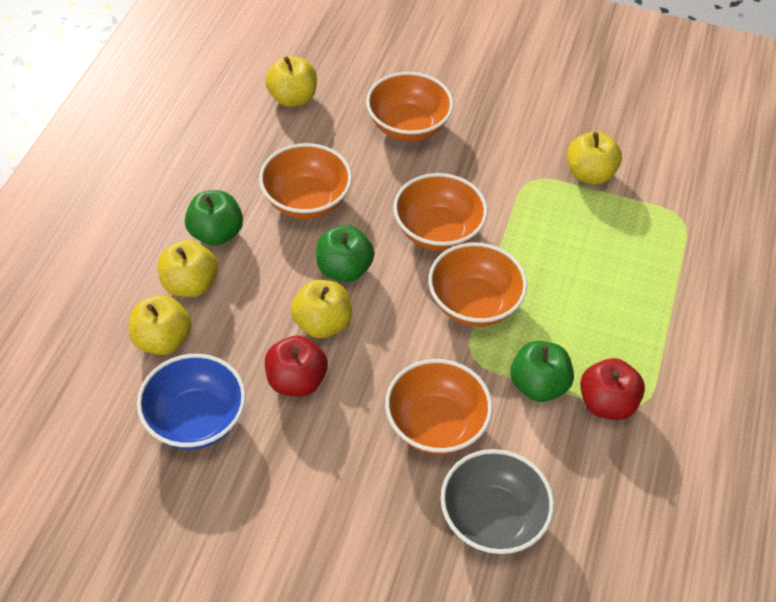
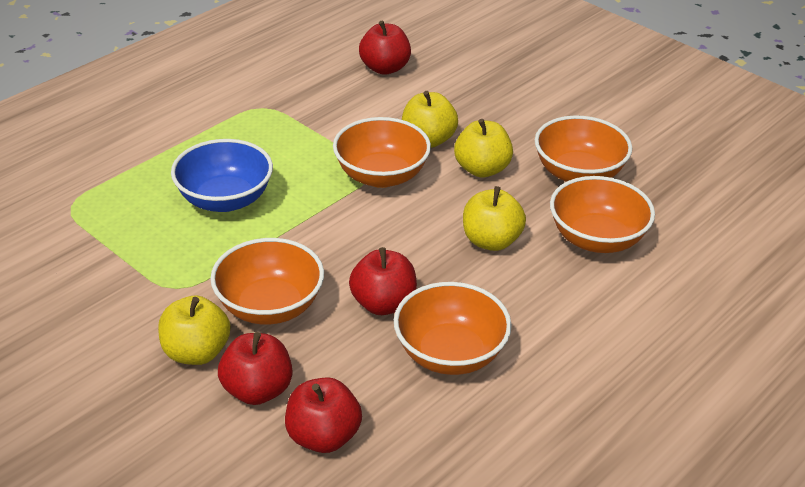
green apple: [185,190,243,246] [316,225,374,282] [511,341,574,402] = 3 -> none = 0
grey bowl: [441,449,554,555] = 1 -> none = 0
red apple: [265,335,328,397] [580,358,645,420] = 2 -> [218,332,292,405] [285,377,362,453] [349,247,417,315] [359,20,411,75] = 4
yellow apple: [129,295,192,355] [158,240,218,297] [265,56,317,107] [291,280,352,338] [567,131,622,185] = 5 -> [158,295,230,365] [402,91,458,148] [454,119,513,178] [463,186,526,251] = 4

